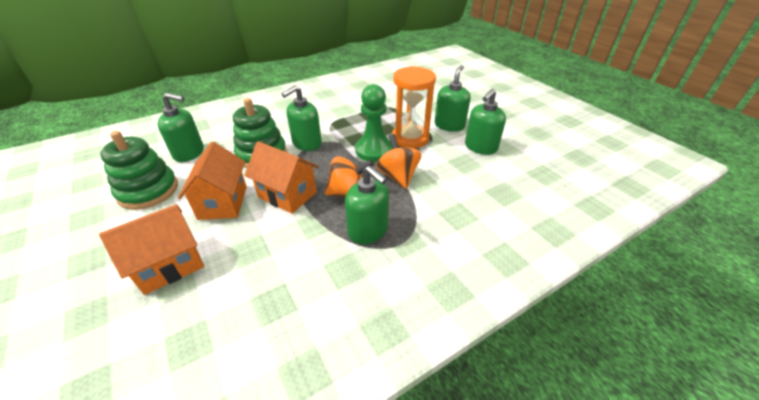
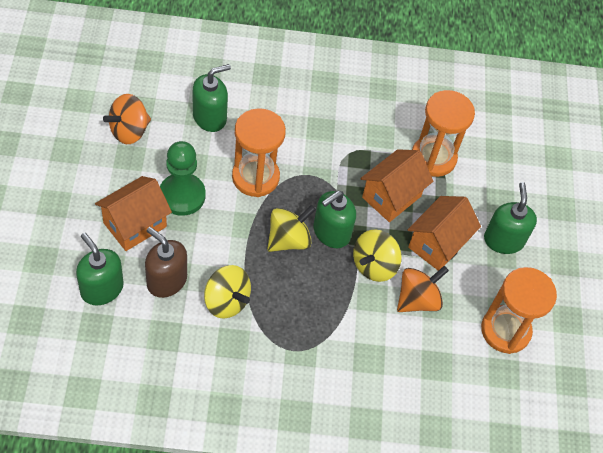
brown soap dispenser: none = 0 -> [145,227,187,298] = 1
green soap dispenser: [157,93,204,162] [281,85,322,151] [345,166,389,244] [434,65,471,132] [465,89,506,155] = 5 -> [76,233,124,305] [193,64,231,132] [314,191,356,248] [484,182,537,254] = 4
green stacking toy: [101,131,178,210] [233,98,287,168] = 2 -> none = 0
orange hourglass: [392,66,436,148] = 1 -> [232,108,286,197] [412,90,475,177] [481,267,557,354] = 3
yellow spinning top: none = 0 -> [204,265,251,319] [267,205,316,252] [353,229,402,282] = 3

